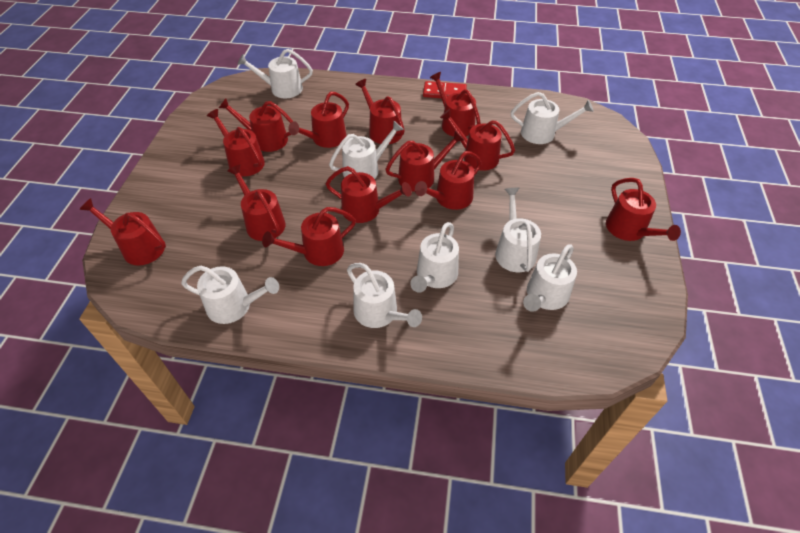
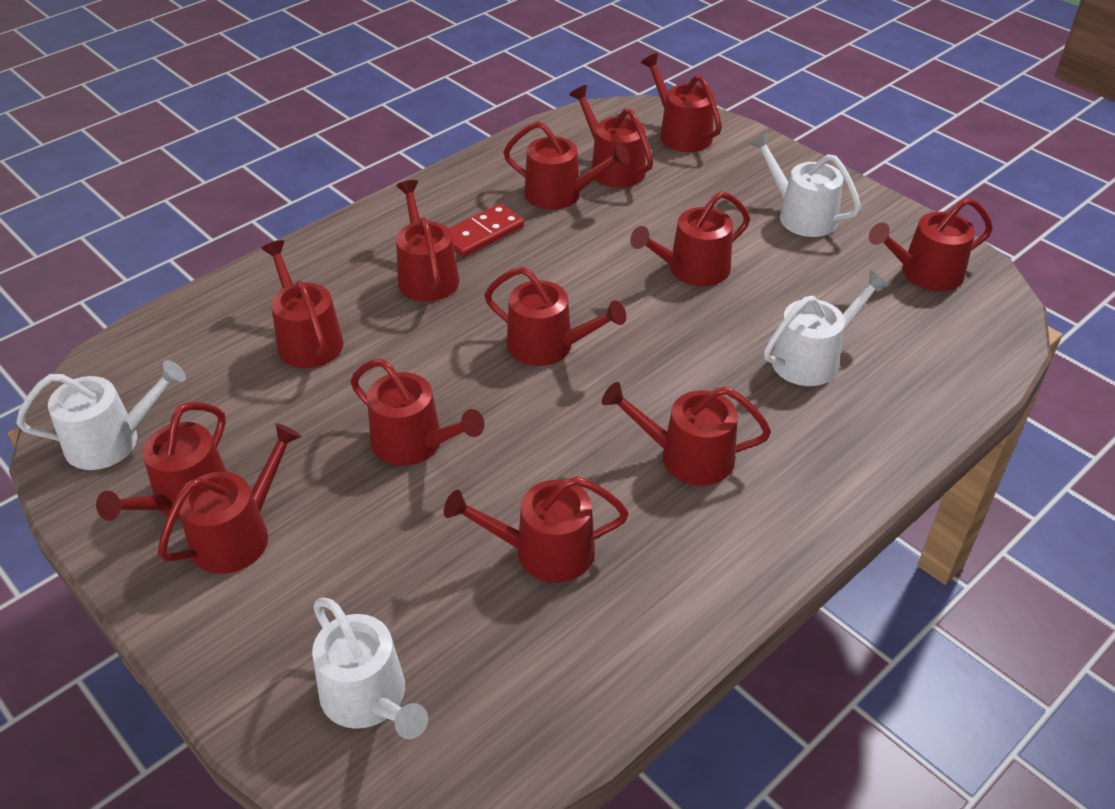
white watering can: [181,266,279,324] [237,49,313,99] [329,121,404,179] [347,263,422,328] [410,222,459,293] [495,188,541,272] [511,92,594,144] [523,244,577,312] = 8 -> [16,360,186,470] [312,597,428,739] [750,132,861,237] [764,270,889,386] = 4

